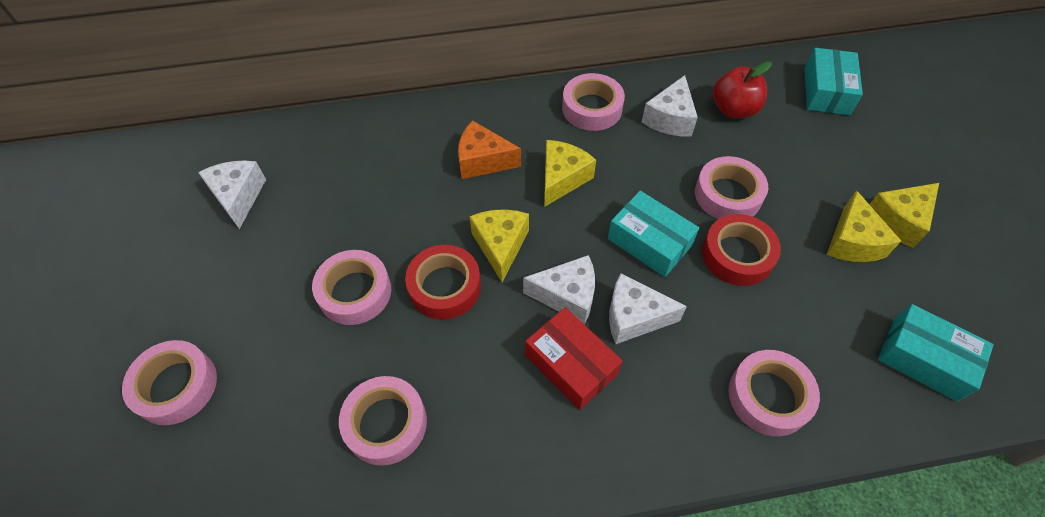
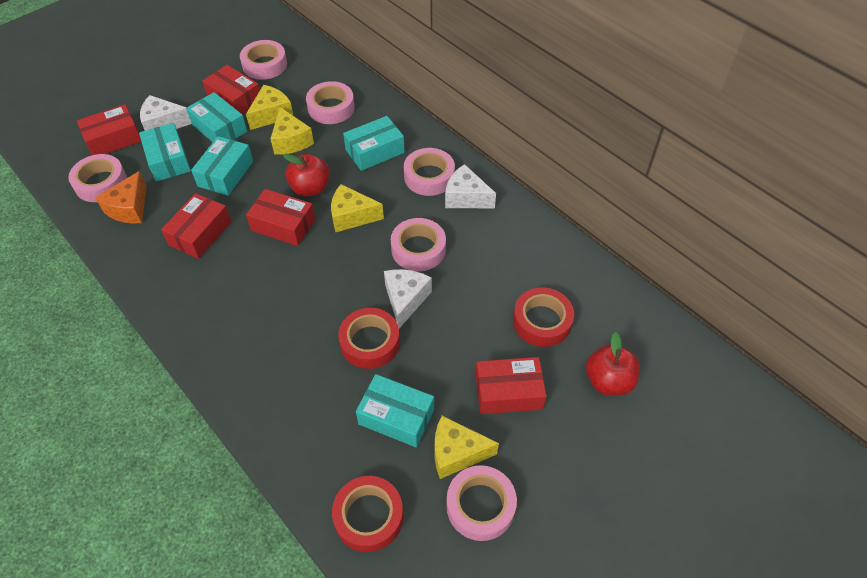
red apple: [713,61,772,119] = 1 -> [283,154,330,197] [586,332,640,396] = 2
red box: [525,307,623,410] = 1 -> [77,104,141,155] [161,193,231,259] [202,65,260,115] [246,189,315,246] [475,357,547,414] = 5
red tape: [405,245,481,320] [702,214,781,286] = 2 -> [332,476,403,552] [338,308,400,369] [513,288,574,347] = 3
turquoise box: [608,191,699,277] [804,48,863,115] [878,304,994,402] = 3 -> [139,123,191,182] [186,92,247,142] [191,136,253,196] [343,116,405,171] [356,374,434,447] = 5
white cheese: [198,160,266,229] [523,255,595,325] [609,273,687,344] [642,75,698,136] = 4 -> [140,95,192,131] [384,269,432,328] [445,164,496,208] = 3

